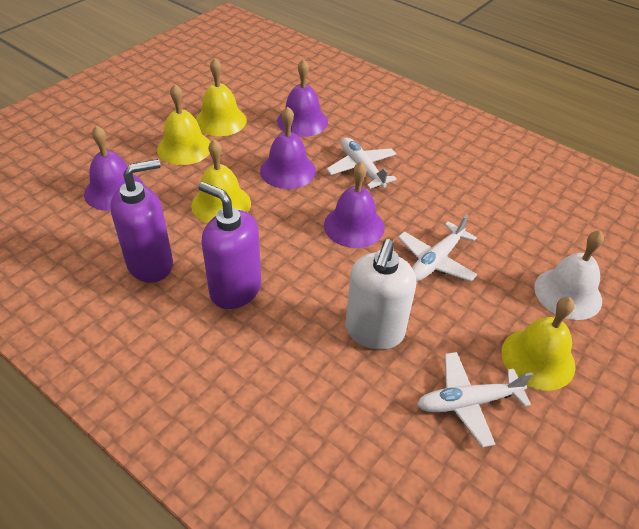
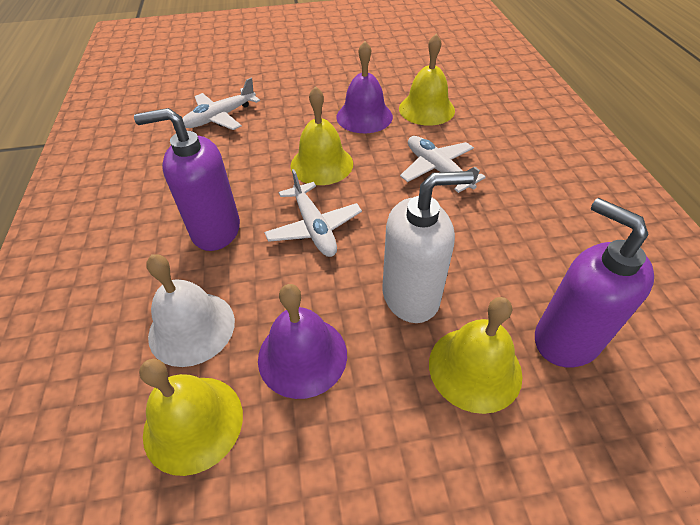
purple bell: [84,125,144,211] [260,107,316,189] [277,59,328,137] [324,162,385,248] = 4 -> [258,284,347,399] [336,41,393,133] = 2

